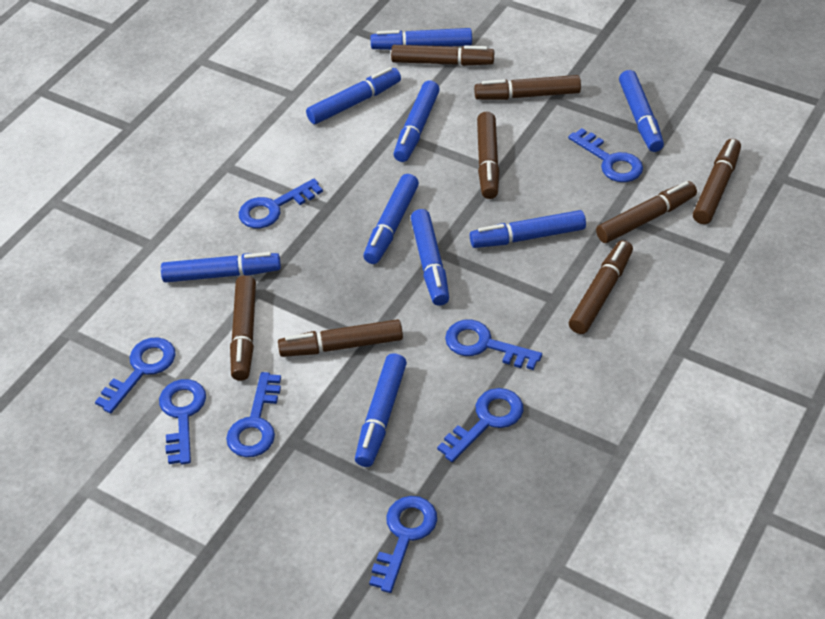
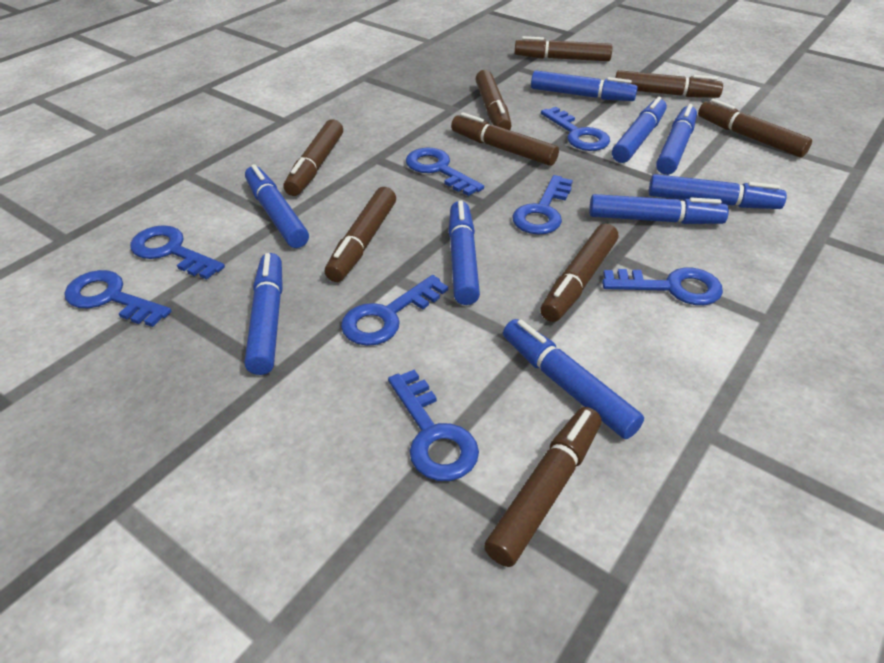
brown marker: [230,275,256,381] [278,319,403,357] [391,45,494,66] [474,75,581,100] [477,112,499,199] [569,240,633,334] [596,181,697,243] [693,139,741,224] = 8 -> [284,119,343,196] [324,187,396,282] [451,112,559,166] [475,70,512,130] [484,407,601,567] [515,36,612,61] [540,223,618,322] [615,70,723,98] [698,99,812,158] = 9

